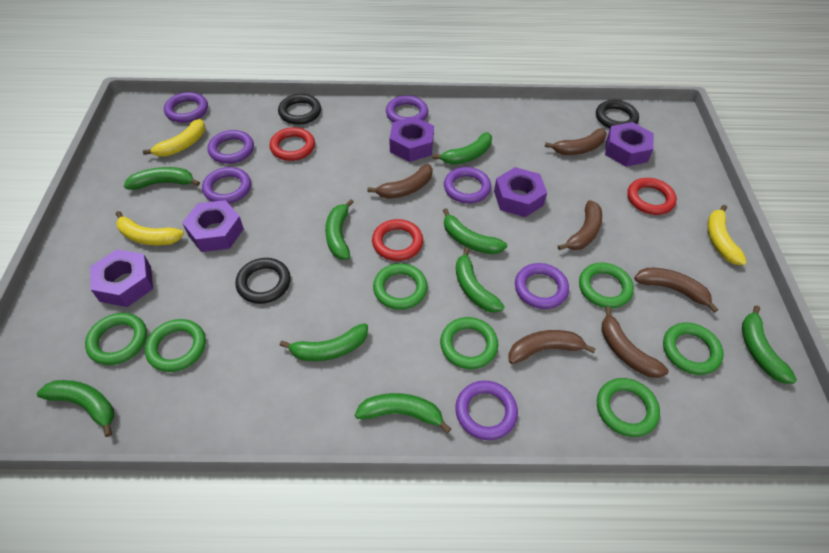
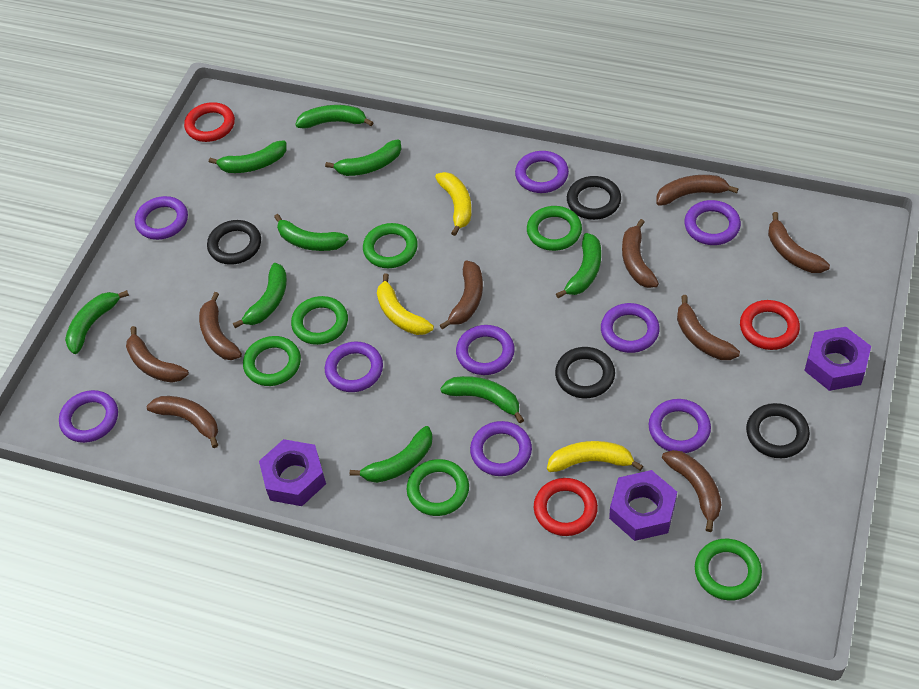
black ring: [235,258,291,304] [278,94,321,125] [596,100,639,129] = 3 -> [207,220,261,265] [555,347,615,398] [567,176,621,220] [746,403,810,458] = 4
brown banana: [367,164,433,199] [508,330,596,364] [545,128,606,155] [558,200,602,250] [601,307,669,378] [634,268,718,313] = 6 -> [126,326,189,383] [146,396,218,448] [199,292,242,360] [440,261,483,329] [622,219,659,288] [656,175,738,206] [662,450,721,532] [677,295,740,360] [768,212,830,273] = 9
green ring: [85,313,147,365] [145,319,206,372] [373,263,428,310] [440,317,498,369] [579,263,634,308] [597,378,660,437] [663,323,724,375] = 7 -> [243,336,301,386] [291,296,348,345] [363,223,418,268] [407,459,469,516] [527,206,582,251] [695,539,762,601] = 6
purple nut: [90,249,153,307] [182,200,244,252] [390,117,434,162] [494,167,547,217] [605,122,654,167] = 5 -> [259,439,326,506] [609,470,677,541] [804,327,871,391] = 3
purple ring: [164,92,208,123] [202,167,251,204] [208,130,254,164] [386,95,428,122] [444,167,491,204] [455,380,518,440] [515,263,569,309] = 7 -> [59,390,118,443] [135,196,188,240] [325,342,383,392] [456,325,515,375] [470,421,532,476] [515,151,569,193] [601,303,660,353] [649,399,711,453] [684,200,741,245] = 9

